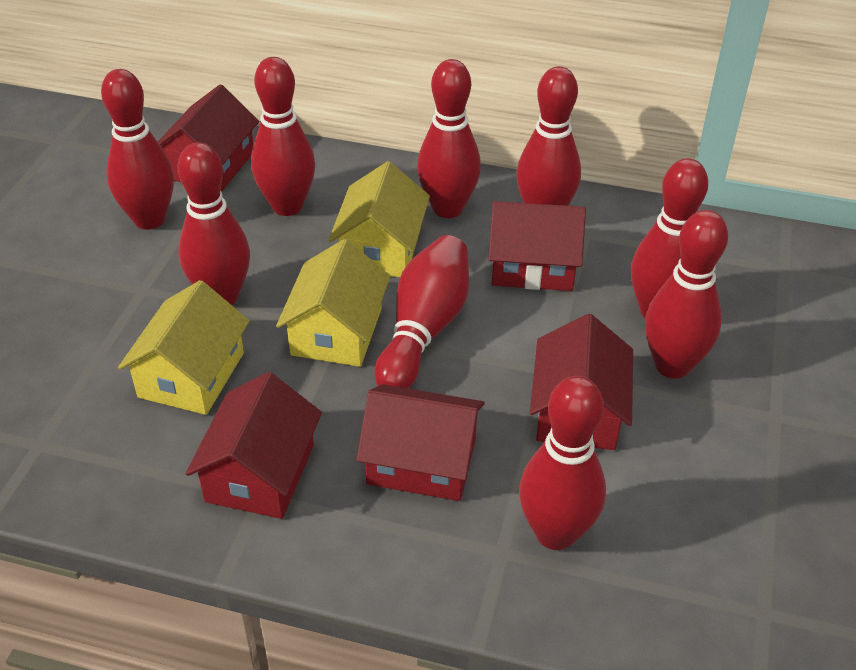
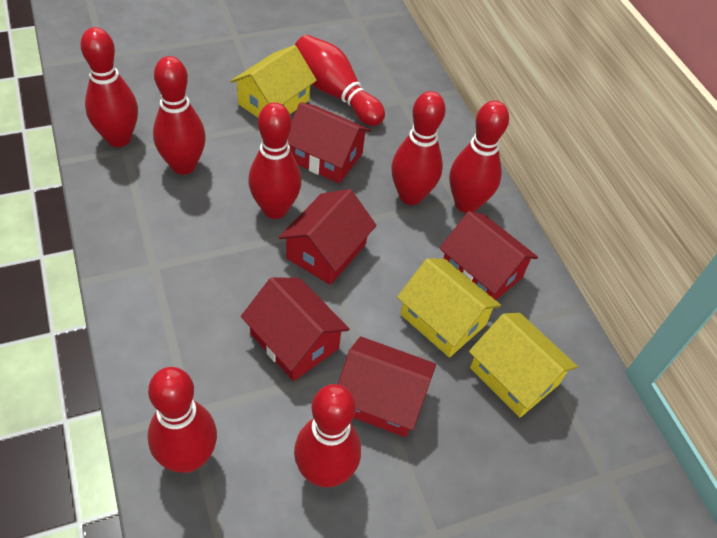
red bowling pin: [101,69,174,230] [178,142,250,305] [251,57,315,216] [374,235,469,388] [417,59,481,218] [517,66,581,206] [519,376,606,550] [631,158,708,318] [645,210,728,379] = 9 -> [80,27,138,147] [148,367,217,473] [153,56,206,175] [248,102,302,219] [294,384,361,487] [295,35,385,126] [391,91,446,205] [450,100,509,213] = 8

